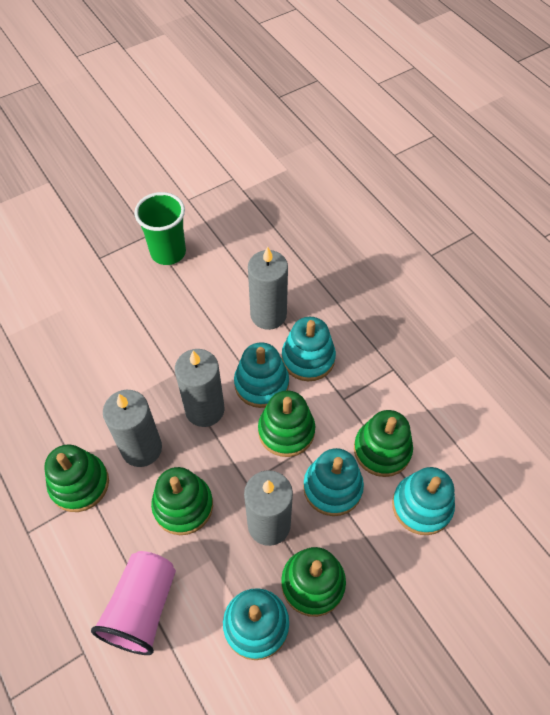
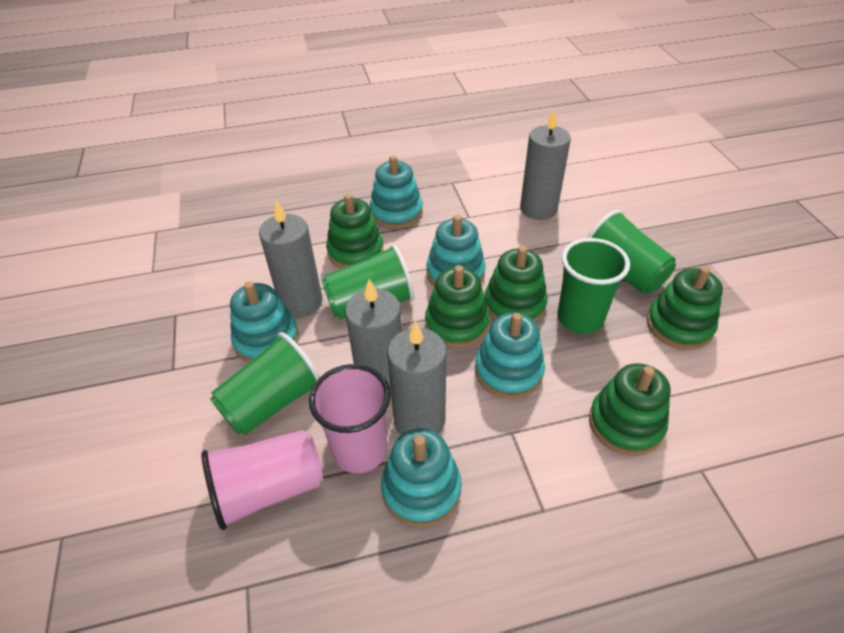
green cup: [134,192,186,265] = 1 -> [210,332,320,435] [322,244,414,319] [557,238,630,334] [587,210,676,294] = 4
pink cup: [91,551,176,655] = 1 -> [201,430,323,530] [309,364,391,473] = 2

